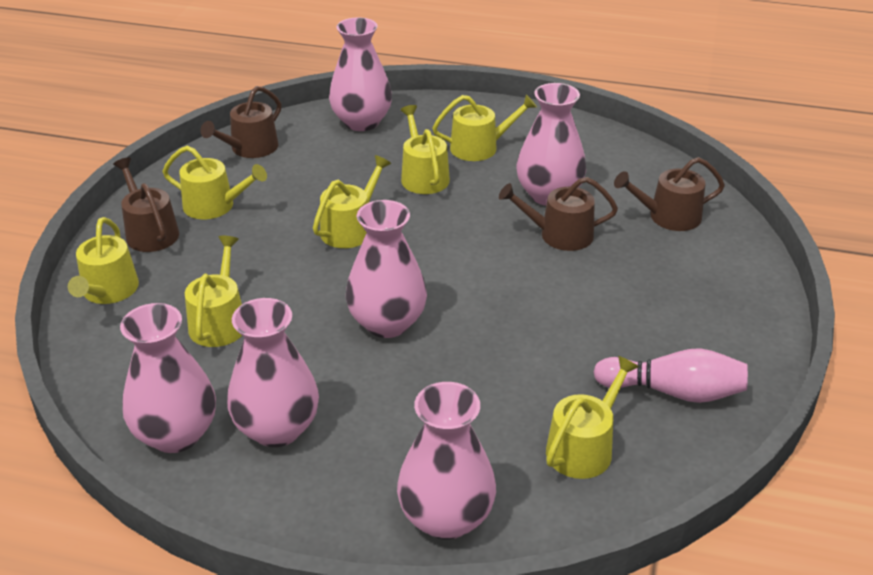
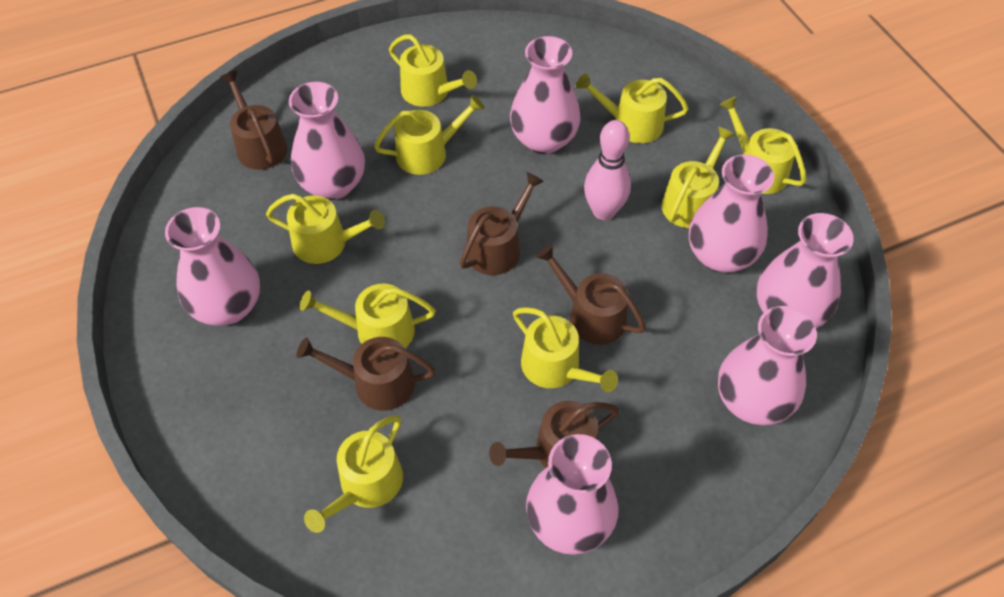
brown watering can: [113,157,179,252] [200,86,281,158] [499,177,618,251] [614,157,725,231] = 4 -> [220,71,288,170] [297,337,436,410] [460,172,544,275] [489,401,619,468] [536,244,646,345] = 5
pink vase: [120,303,216,453] [227,298,319,447] [329,17,392,131] [346,200,427,338] [397,382,496,540] [516,83,586,206] = 6 -> [165,207,260,326] [289,82,365,200] [510,36,581,154] [526,434,619,555] [689,155,774,273] [718,306,817,425] [757,213,854,328] = 7
yellow watering can: [68,217,139,304] [163,146,267,219] [185,236,242,347] [313,155,391,248] [400,105,450,194] [432,94,537,161] [546,356,639,479] = 7 -> [266,194,385,264] [300,284,435,348] [304,415,403,533] [374,95,485,175] [389,34,477,107] [513,307,618,392] [576,73,689,143] [661,126,735,228] [719,96,806,194] = 9

